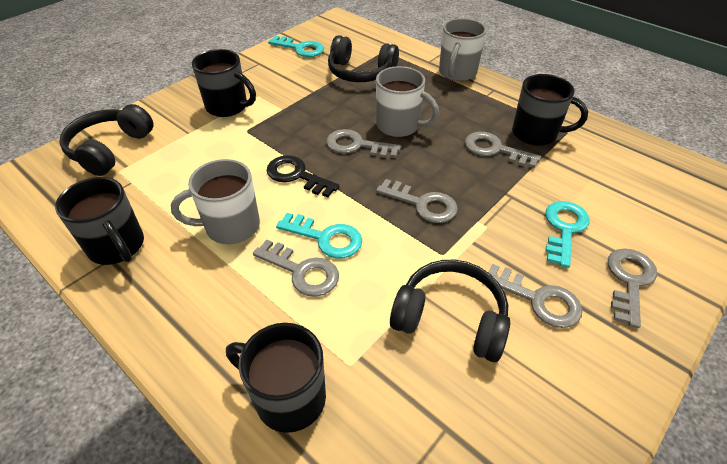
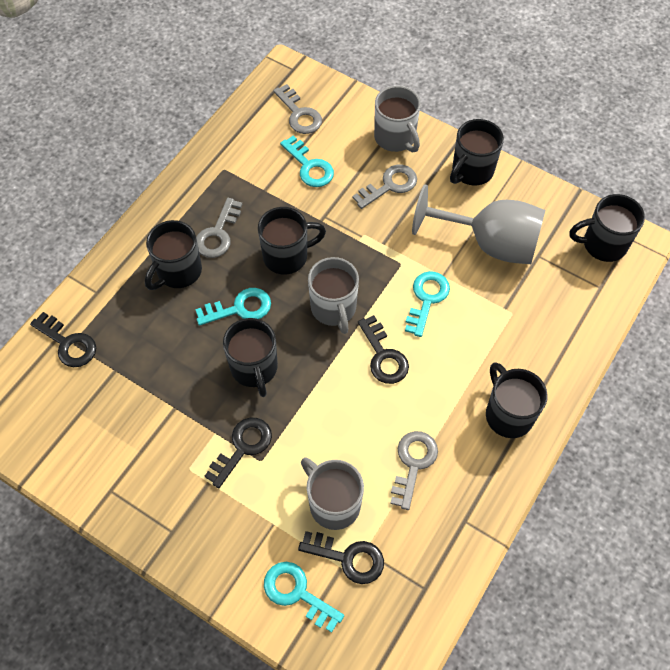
black headphones: [59,104,154,176] [328,35,399,82] [390,260,510,362] = 3 -> none = 0
black key: [267,155,339,197] = 1 -> [30,312,96,367] [205,417,272,488] [298,531,384,584] [358,315,409,384] = 4
black mug: [55,177,144,265] [192,49,256,117] [226,323,326,433] [512,74,588,146] = 4 -> [145,220,202,290] [223,318,278,397] [258,207,326,275] [450,119,504,186] [486,362,548,438] [569,194,645,262] = 6
grey goblet: none = 0 -> [412,184,546,264] = 1
grey key: [253,240,339,297] [326,129,401,158] [376,179,458,223] [465,132,541,168] [488,264,582,328] [608,248,657,328] = 6 -> [196,198,242,258] [273,84,322,134] [352,165,417,209] [390,431,438,510] = 4
turquoise key: [268,36,324,57] [276,213,362,258] [545,201,589,268] = 3 -> [195,288,271,326] [264,562,344,633] [280,135,334,187] [405,271,450,337] = 4

